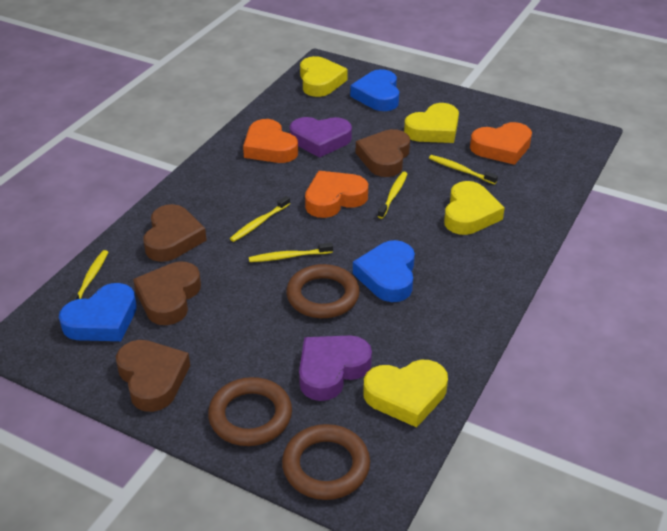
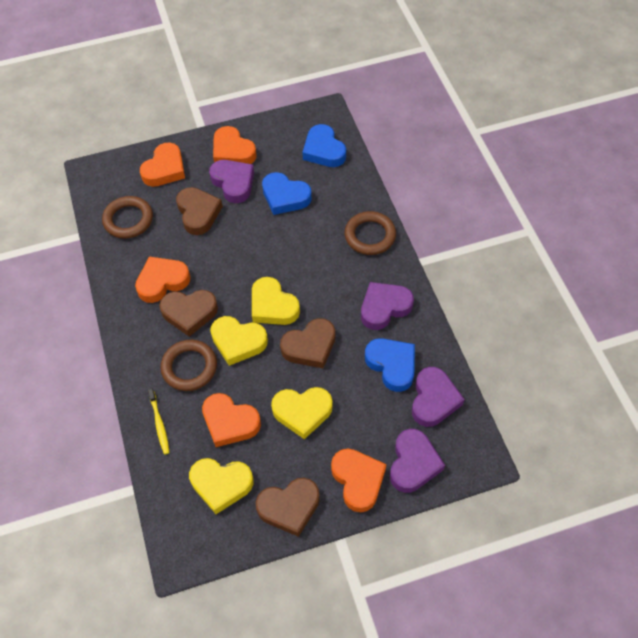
orange heart: [243,119,298,163] [305,171,368,218] [470,122,532,165] = 3 -> [135,256,191,303] [140,143,185,187] [202,393,261,447] [213,126,257,164] [331,449,386,512] = 5
purple heart: [290,117,352,158] [299,336,372,401] = 2 -> [209,160,254,203] [361,282,414,330] [390,429,445,493] [412,367,465,427] = 4
yellow toothbrush: [67,250,108,304] [230,196,290,242] [249,243,333,262] [378,172,407,219] [429,155,498,185] = 5 -> [148,389,170,454] = 1

